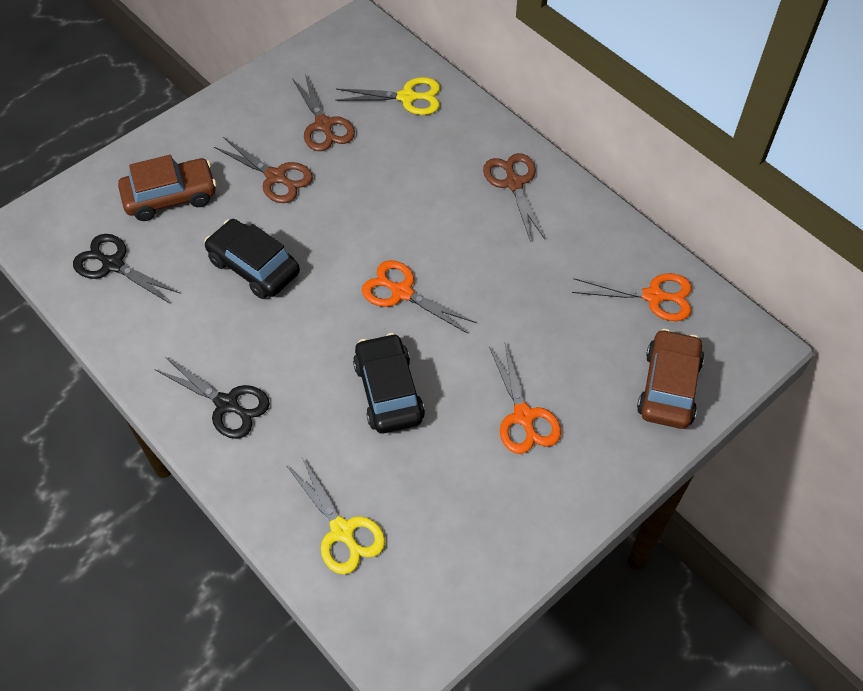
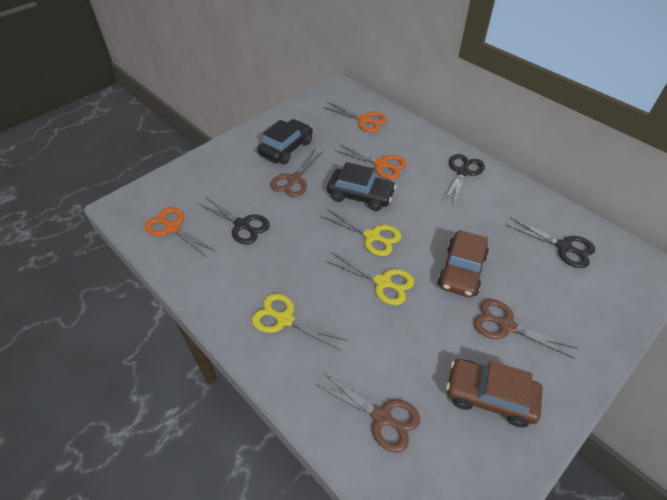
black scissors: [73,234,181,304] [154,357,270,439] = 2 -> [199,197,270,245] [443,154,485,205] [506,218,595,268] = 3
yellow scissors: [287,456,385,574] [335,77,440,115] = 2 -> [252,294,347,351] [321,209,401,256] [326,253,414,305] = 3

